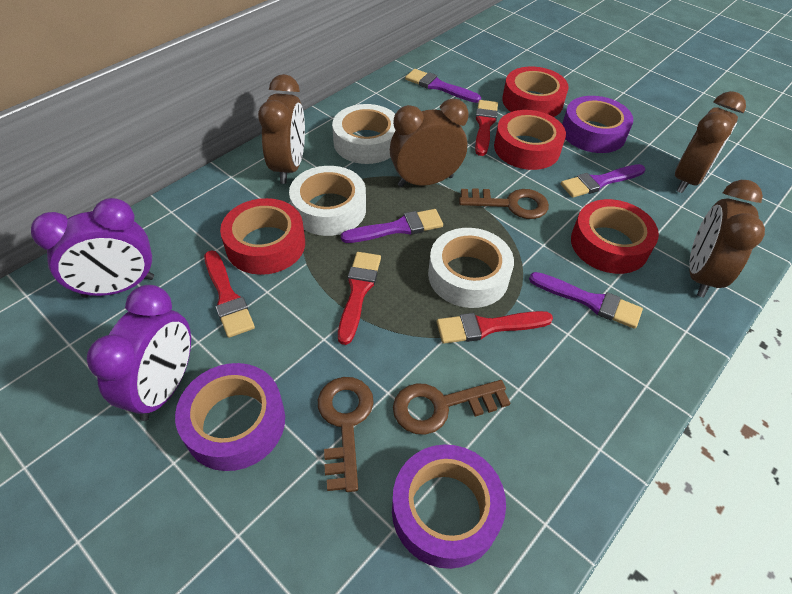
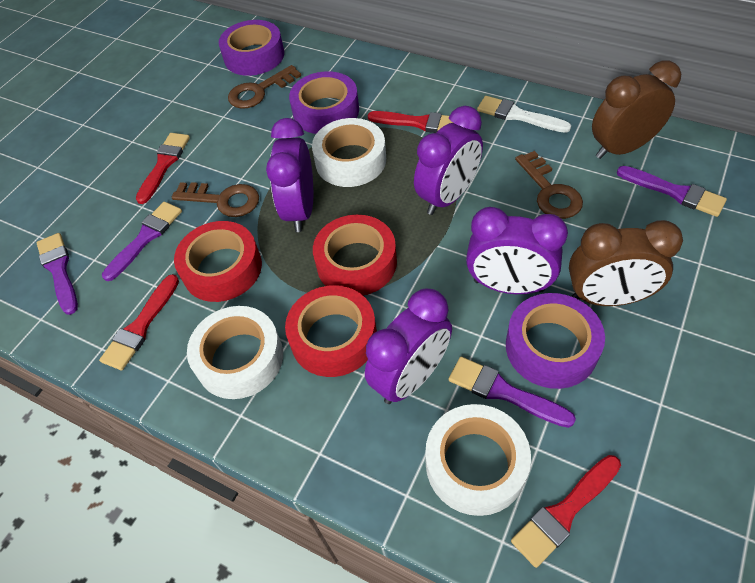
brown clock: [258,74,305,184] [390,99,469,187] [675,91,746,193] [689,180,765,298] = 4 -> [569,220,683,306] [592,61,681,159] = 2
purple clock: [31,198,154,298] [87,285,191,421] = 2 -> [266,118,313,232] [365,289,452,404] [414,106,483,215] [466,207,568,294] = 4
red tape: [220,198,305,275] [494,110,566,170] [502,67,569,117] [571,199,659,274] = 4 -> [174,221,262,302] [285,285,377,377] [313,215,397,296] = 3
white brush: none = 0 -> [477,96,571,133] = 1

